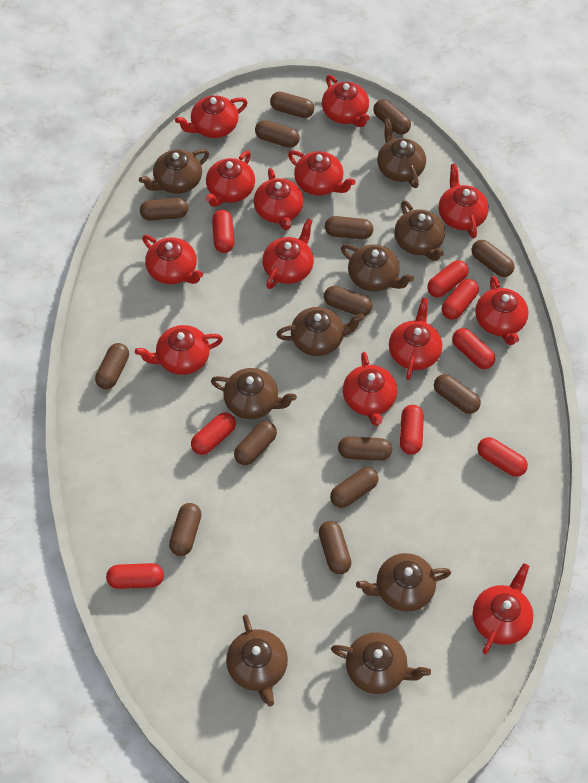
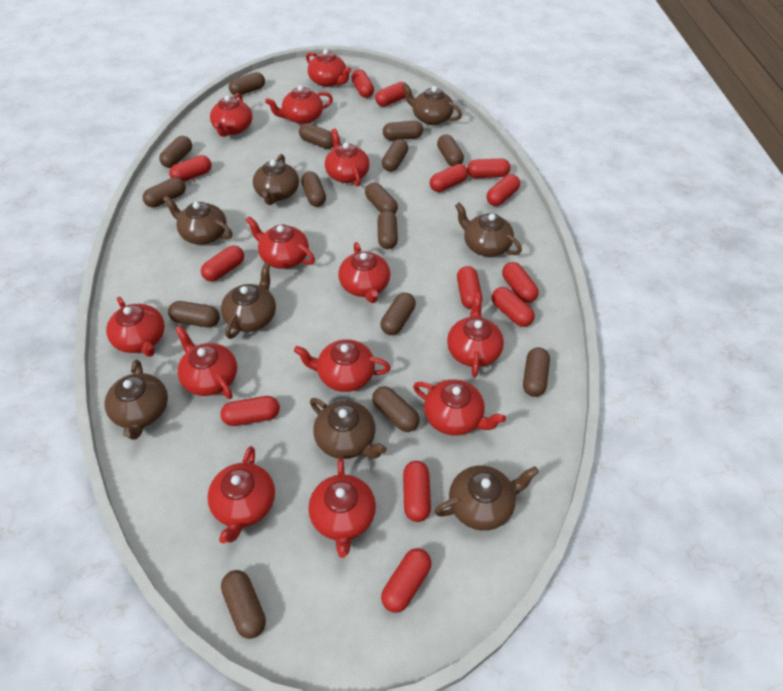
brown capsule: [95,343,129,389] [140,198,188,221] [169,503,201,556] [234,421,277,465] [255,120,300,148] [270,92,314,118] [319,521,351,574] [324,286,372,316] [325,216,373,239] [330,467,379,508] [338,436,392,461] [373,99,411,135] [434,374,481,414] [472,240,514,277] = 14 -> [143,177,186,208] [159,136,192,168] [168,301,220,327] [221,570,266,639] [229,72,265,95] [299,123,333,149] [301,171,326,207] [365,183,398,214] [372,386,420,432] [377,211,398,249] [381,293,416,335] [382,139,408,172] [383,121,423,141] [437,134,464,166] [523,347,550,397] = 15
brown teapot: [139,149,209,194] [211,368,297,419] [226,614,288,707] [276,307,364,356] [331,632,431,694] [341,244,414,291] [356,553,451,612] [377,118,426,188] [394,200,445,261] = 9 -> [105,360,168,440] [163,196,232,245] [221,263,276,339] [253,154,299,205] [310,398,387,459] [402,83,462,125] [435,465,539,531] [455,203,522,257] = 8
red capsule: [106,563,164,589] [191,413,236,455] [212,210,234,253] [400,405,424,455] [427,260,469,297] [442,279,479,320] [452,328,495,369] [477,437,528,477] = 8 -> [169,155,212,182] [201,246,244,282] [220,396,280,426] [351,69,374,98] [375,82,405,107] [381,548,432,613] [403,461,431,522] [430,164,468,192] [457,266,482,309] [467,158,510,178] [486,174,520,206] [492,287,535,327] [502,262,539,303] = 13

